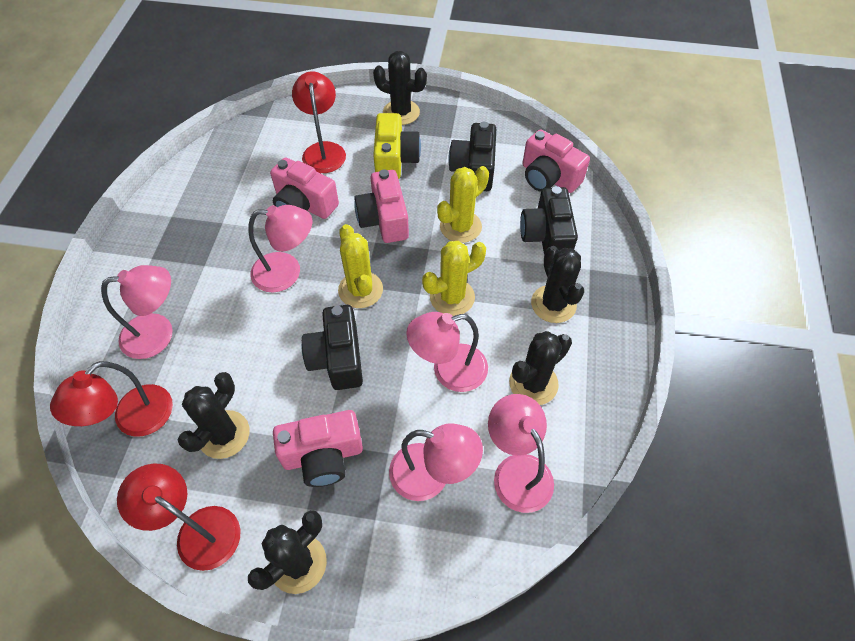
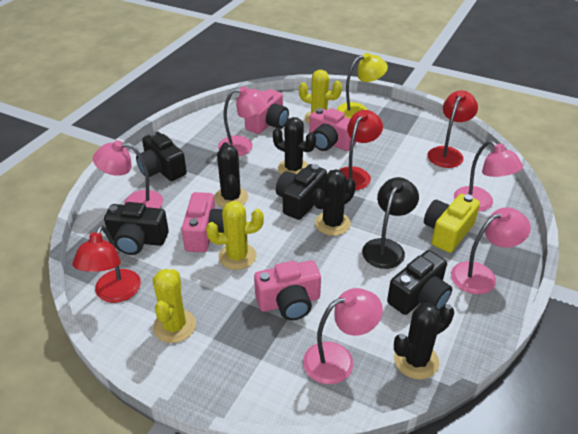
black cactus: [178,372,250,459] [248,510,327,594] [373,51,427,125] [509,331,572,405] [531,246,584,323] = 5 -> [214,142,248,208] [273,117,316,175] [313,169,356,236] [394,303,454,380] = 4
black camera: [302,305,363,390] [448,122,496,191] [520,186,578,254] = 3 -> [104,202,169,255] [136,131,187,181] [276,164,327,220] [387,250,452,315] = 4
black lamp: none = 0 -> [362,177,419,269] = 1
yellow lamp: none = 0 -> [336,53,388,119] = 1

